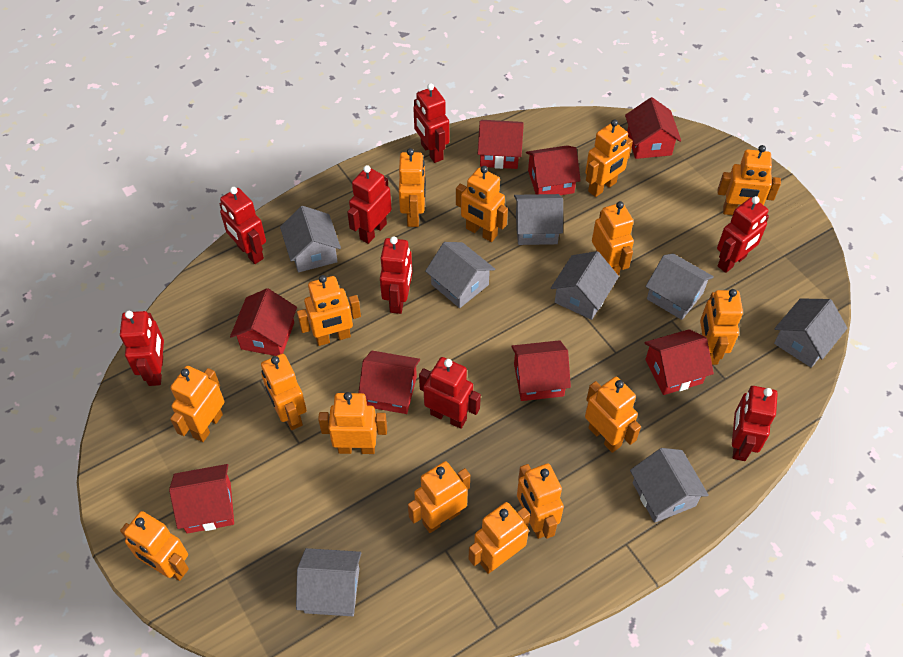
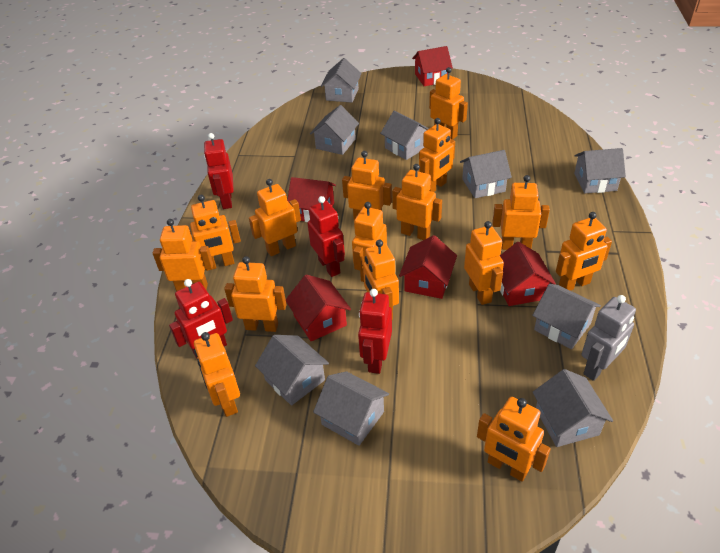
grey house: [280,206,341,272] [296,548,361,616] [425,242,495,308] [514,194,563,245] [551,251,619,320] [630,448,709,523] [645,254,714,320] [774,298,847,368] = 8 -> [255,335,329,406] [310,105,359,155] [313,371,389,446] [321,58,362,103] [380,110,429,160] [460,150,512,198] [532,284,601,349] [533,369,613,447] [574,148,626,193] = 9
grey robot: none = 0 -> [582,295,636,381] = 1
red house: [169,464,234,534] [230,288,297,356] [358,351,420,414] [478,120,524,169] [511,340,571,401] [526,145,581,195] [625,97,681,159] [645,329,714,395] = 8 -> [286,275,351,342] [287,177,336,222] [399,235,457,299] [412,46,453,86] [500,242,556,306] = 5
red robot: [120,311,164,386] [220,187,266,264] [347,165,392,244] [380,236,413,314] [413,83,449,163] [419,357,481,429] [717,196,769,273] [732,386,778,461] = 8 -> [169,279,233,360] [204,133,234,209] [307,196,345,277] [358,289,392,374] = 4

